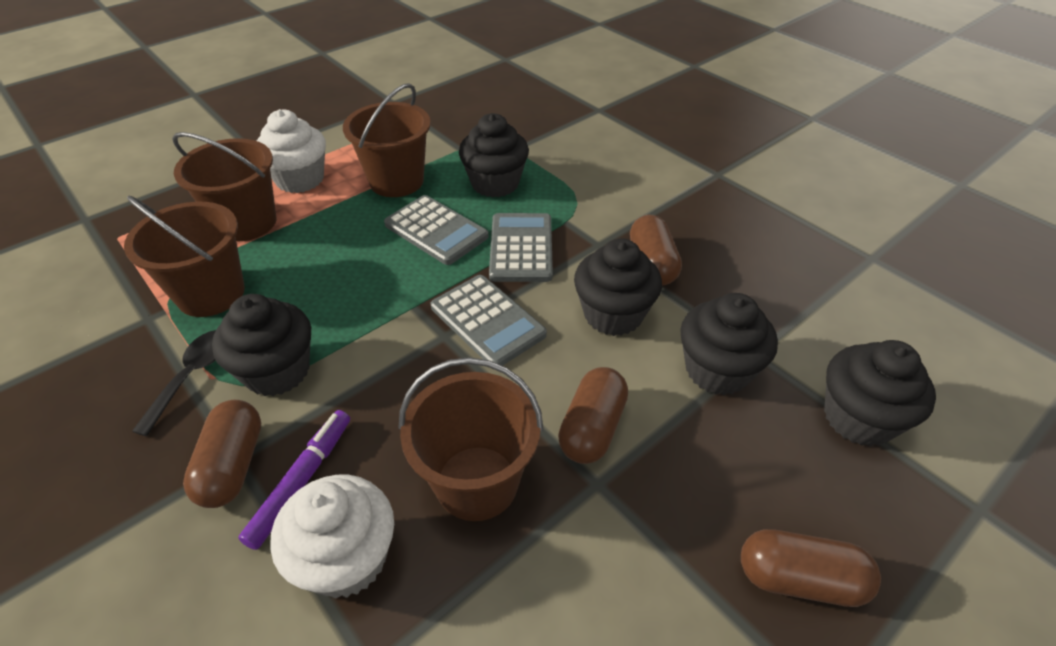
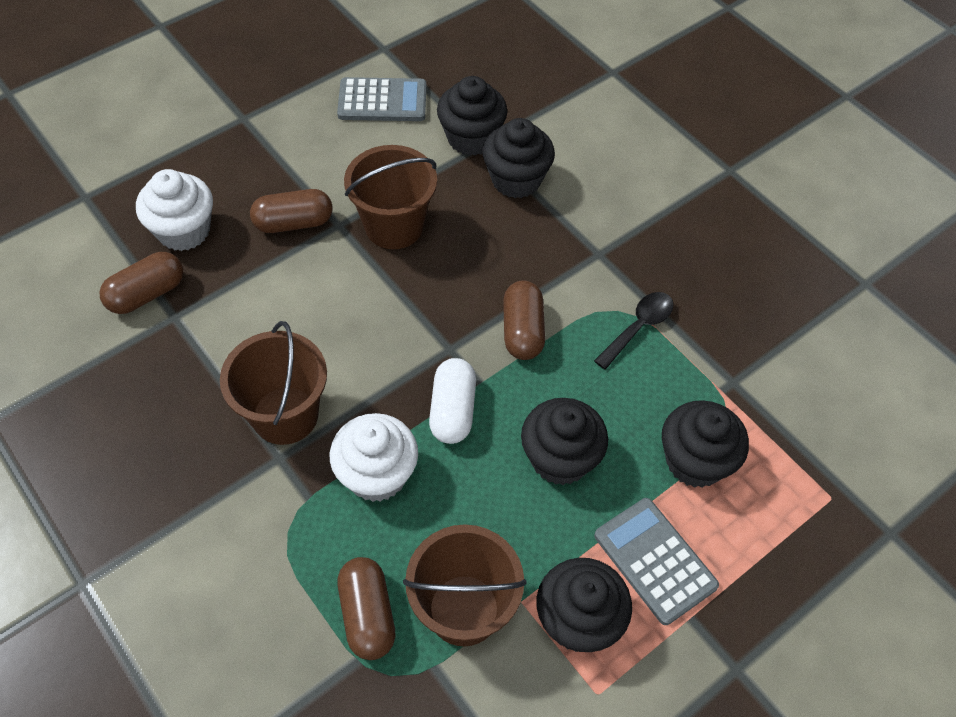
brown bucket: [124,196,245,317] [172,132,277,241] [343,83,431,197] [398,357,544,521] = 4 -> [220,321,327,445] [344,145,437,249] [403,524,527,646] = 3
grey calculator: [384,195,489,265] [431,275,547,366] [489,213,553,282] = 3 -> [337,77,426,121] [594,498,719,625] = 2
purple marker: [238,410,350,550] = 1 -> none = 0
white capsule: none = 0 -> [429,358,476,444] = 1

